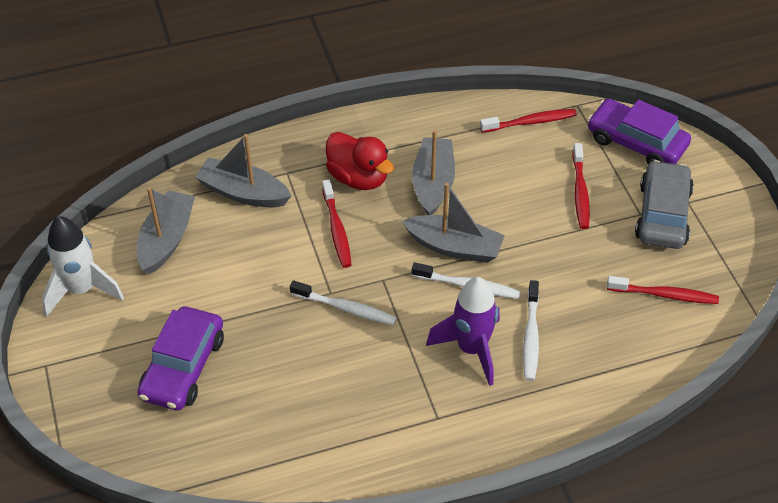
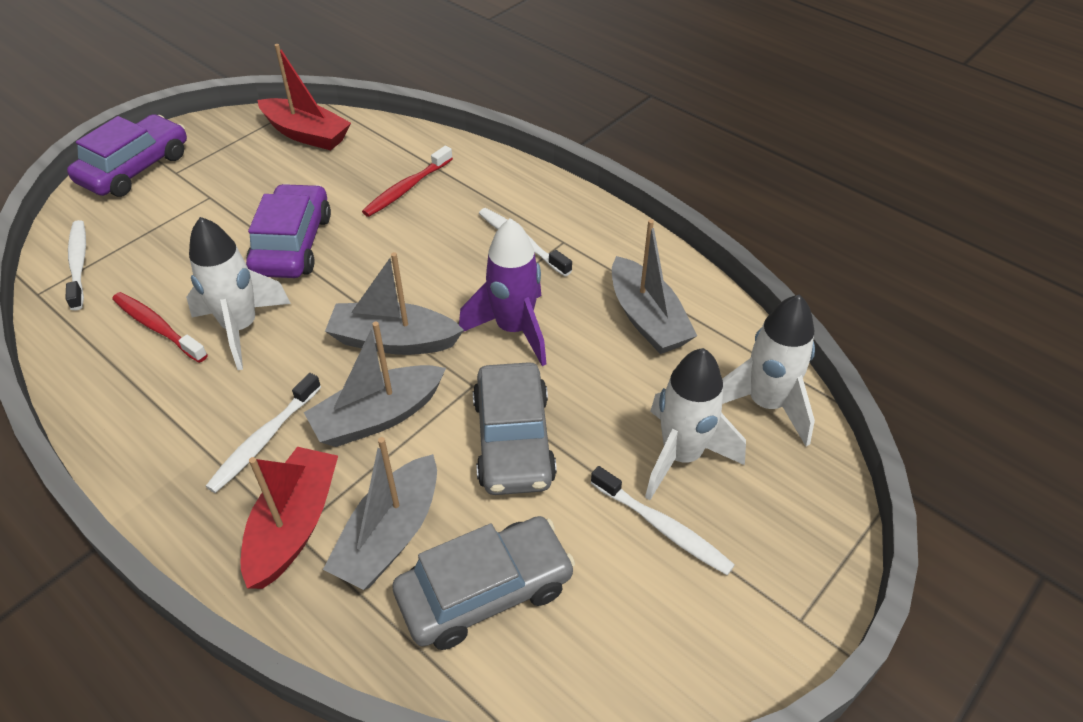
grey car: [635,160,694,249] = 1 -> [392,516,575,650] [473,362,557,495] = 2
red boat: none = 0 -> [241,447,338,589] [258,44,351,150] = 2
red duck: [326,132,394,190] = 1 -> none = 0
red toothbrush: [322,179,351,268] [480,109,577,133] [572,143,590,229] [607,276,719,304] = 4 -> [112,292,208,363] [362,146,453,217] = 2
white rocket: [42,216,124,317] = 1 -> [186,217,291,370] [645,348,746,500] [722,294,815,447] = 3
white toothbrush: [290,281,397,325] [412,262,520,299] [523,280,539,381] = 3 -> [65,220,86,310] [206,373,321,493] [479,208,572,276] [591,466,735,575] = 4

